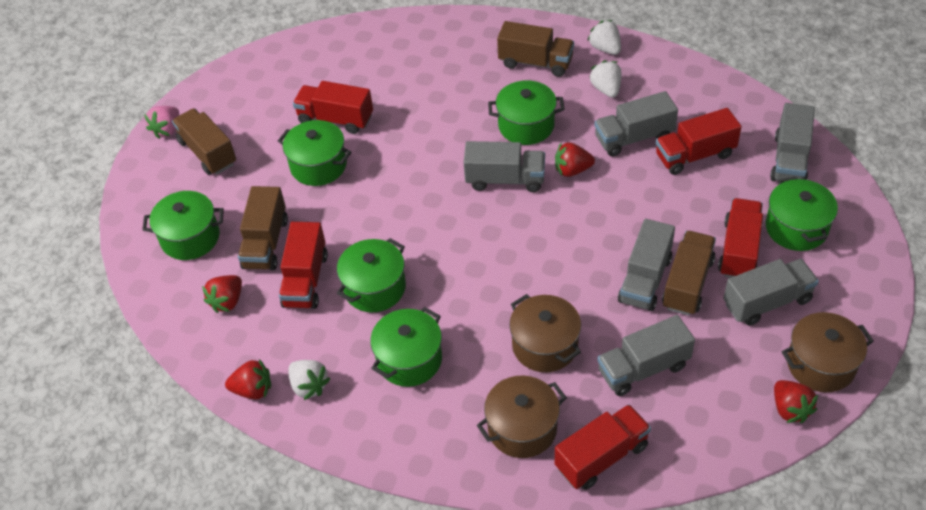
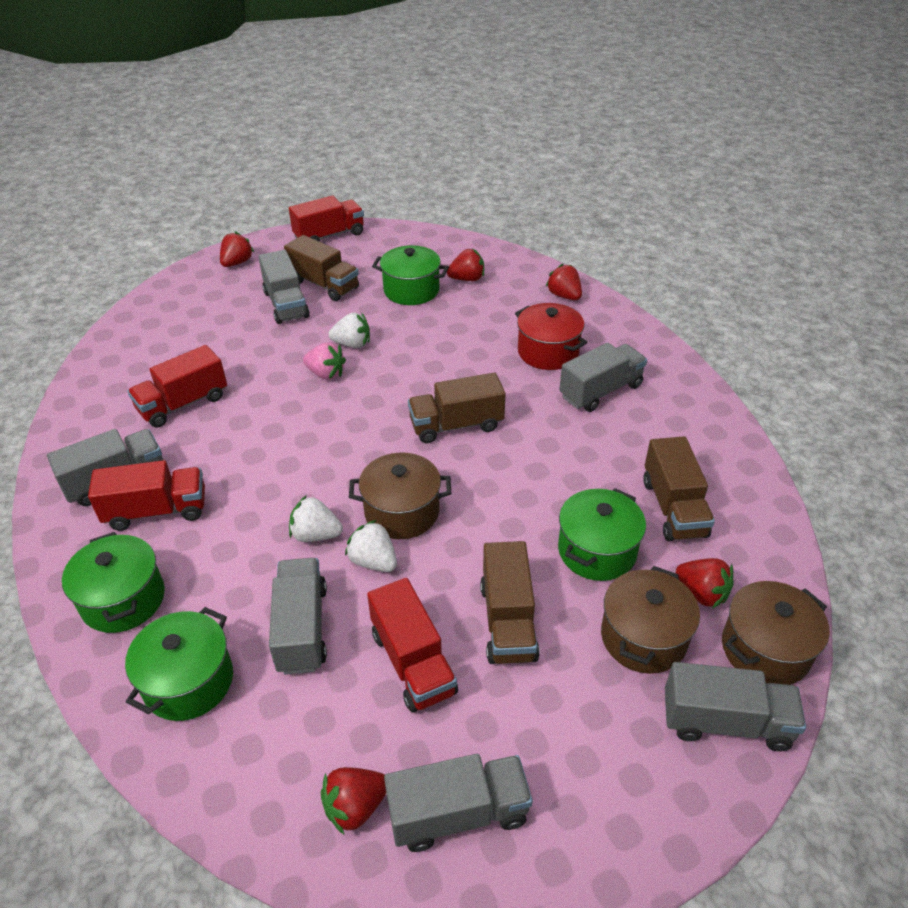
green pot: [142,191,224,260] [278,120,351,186] [337,238,406,312] [370,307,442,387] [488,81,565,145] [766,177,838,251] = 6 -> [62,532,165,633] [125,607,233,721] [372,245,449,305] [558,488,646,581] = 4
red pot: none = 0 -> [515,303,587,370] = 1
red strawberry: [202,275,242,313] [225,359,271,399] [555,143,595,177] [774,380,818,423] = 4 -> [220,231,254,267] [321,767,386,834] [447,249,484,281] [546,264,582,300] [676,558,734,609] = 5
red truck: [279,222,328,309] [293,81,373,134] [555,404,651,490] [656,108,742,175] [718,198,763,278] = 5 -> [88,460,205,531] [127,345,227,428] [289,195,364,242] [367,578,458,713] = 4

